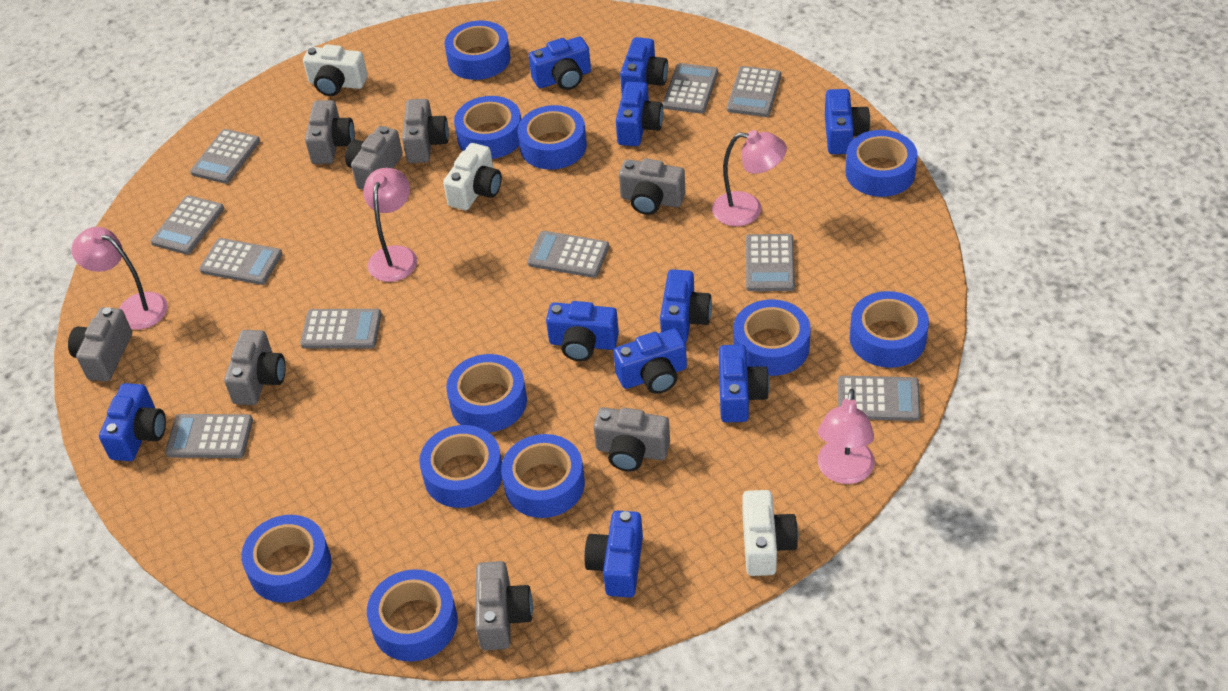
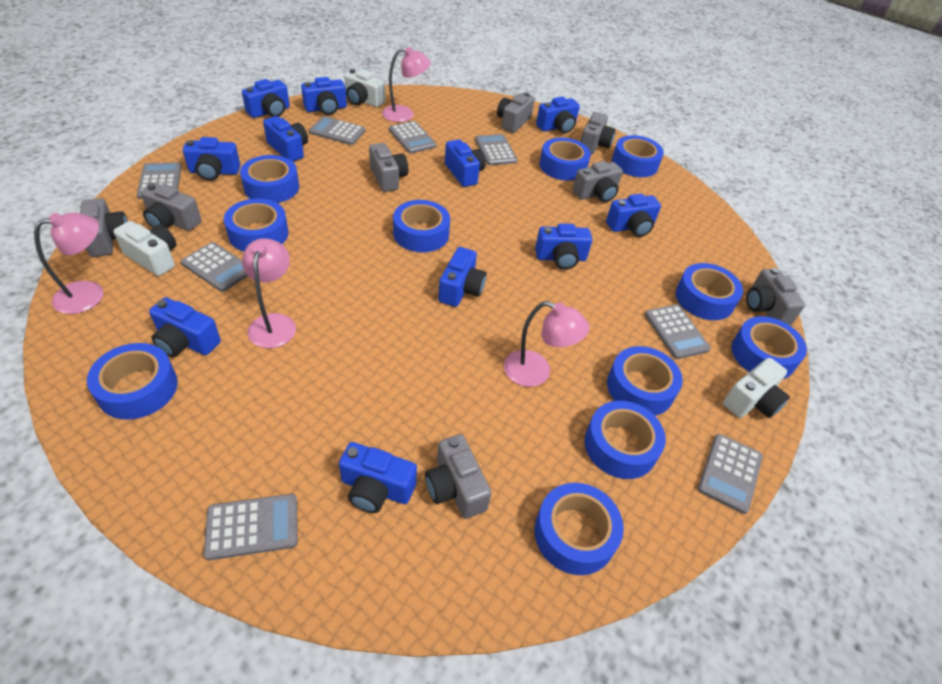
blue camera: [99,383,166,461] [529,37,591,90] [546,301,619,361] [584,510,643,598] [613,328,687,394] [616,82,663,146] [620,37,668,94] [660,269,712,343] [719,345,770,422] [825,89,870,154] = 10 -> [149,297,221,357] [183,137,240,181] [242,79,290,118] [263,116,308,161] [301,77,347,115] [339,442,417,513] [438,247,486,307] [445,139,486,187] [535,223,592,270] [536,96,580,133] [606,194,661,237] = 11
grey calculator: [151,195,224,254] [165,414,253,458] [190,129,260,184] [199,238,282,285] [300,309,382,349] [527,231,609,278] [663,63,718,114] [727,66,781,117] [746,234,795,291] [838,376,921,421] = 10 -> [137,162,182,199] [181,242,248,292] [204,494,298,560] [309,116,365,145] [389,121,437,154] [475,134,518,165] [645,305,711,359] [698,434,763,514] = 8

